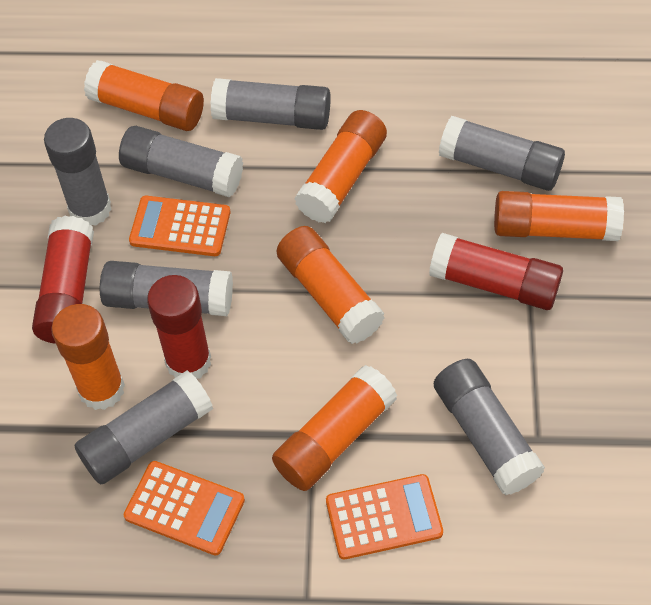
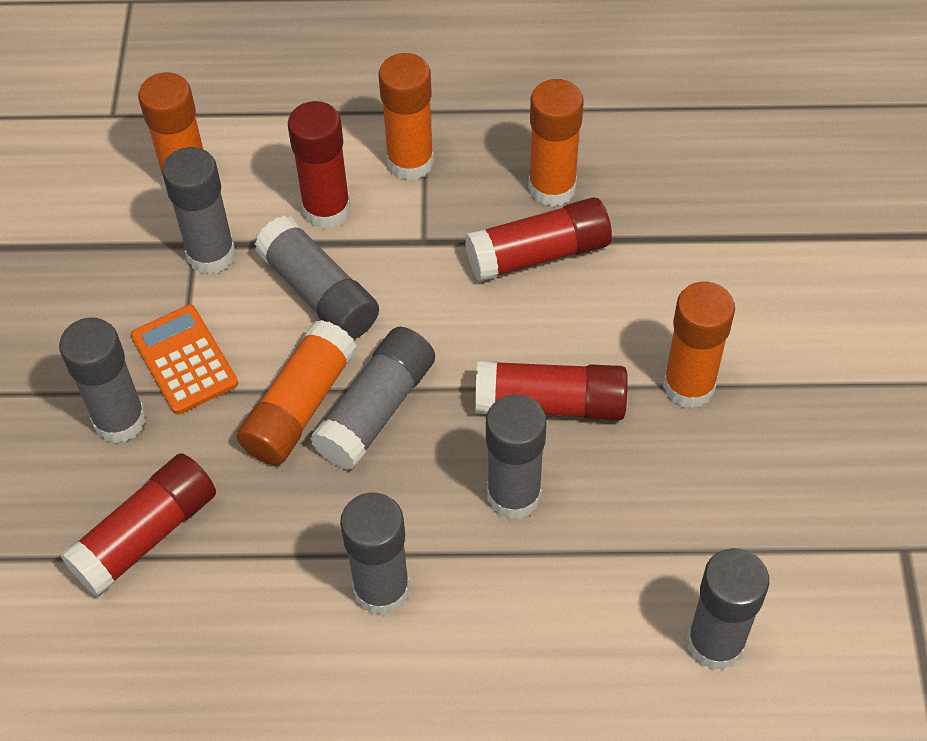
orange calculator: [124,461,245,555] [129,196,230,256] [326,474,443,559] = 3 -> [131,305,238,415] = 1
orange glue stick: [51,304,125,410] [84,60,204,131] [272,365,397,491] [277,226,385,344] [294,110,387,223] [494,191,624,241] = 6 -> [138,72,203,190] [237,320,357,466] [379,53,434,181] [528,79,583,207] [663,282,735,409] = 5
red glue stick: [32,216,94,344] [147,275,211,379] [429,233,563,310] = 3 -> [60,453,216,597] [288,101,351,229] [465,197,612,282] [475,360,628,421] = 4

